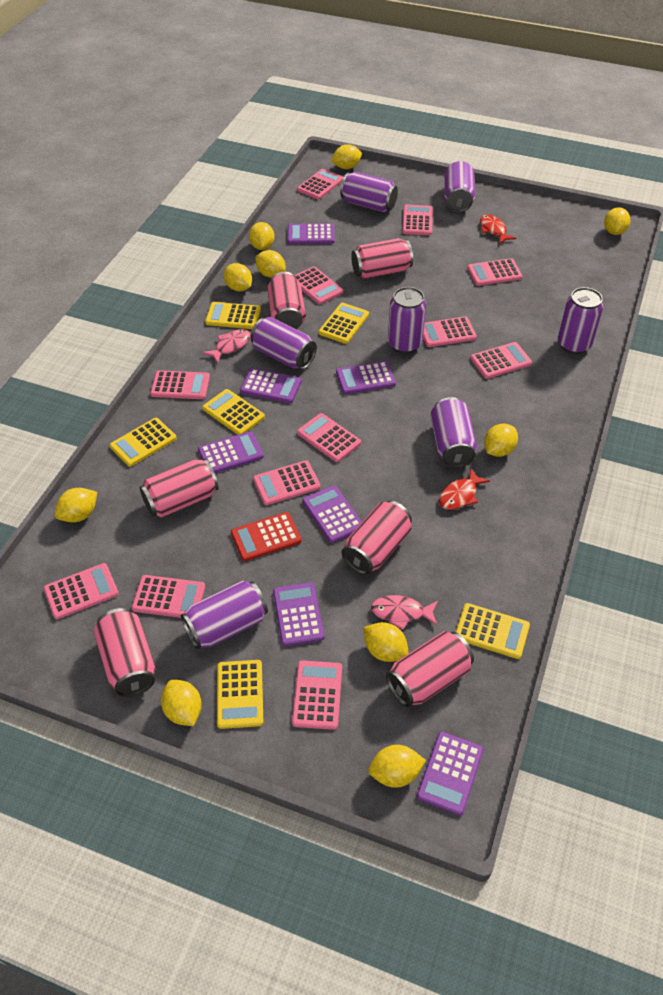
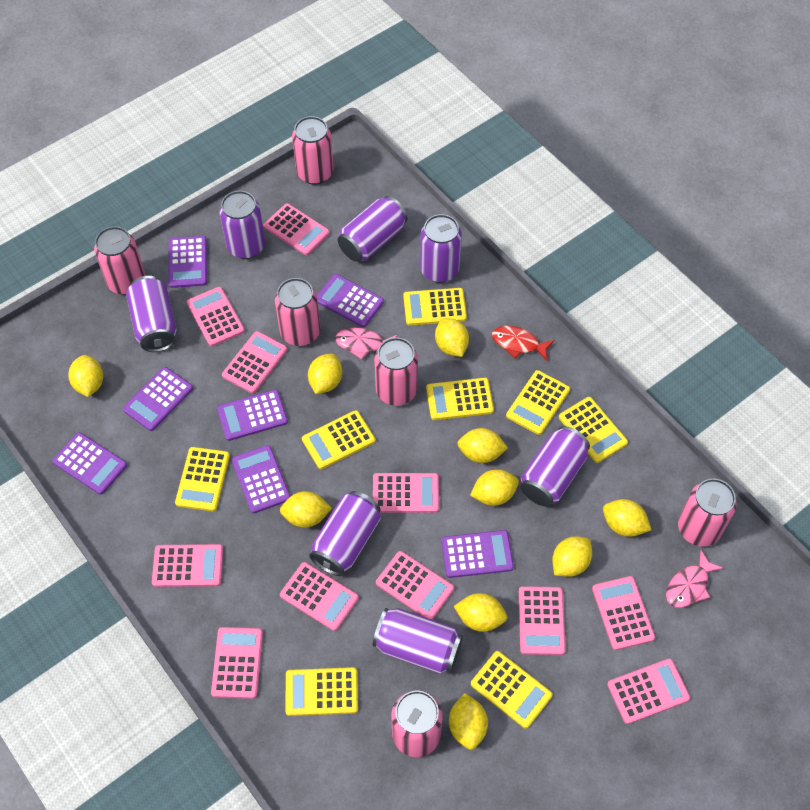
pink calculator: [44,563,119,619] [132,575,205,618] [150,370,210,399] [253,460,321,505] [292,660,342,730] [295,266,343,304] [297,169,344,200] [297,413,361,462] [402,205,433,235] [423,316,477,347] [467,258,522,286] [470,342,532,379] = 12 -> [152,544,223,587] [187,287,245,347] [211,627,263,699] [222,331,287,394] [264,203,330,255] [280,562,359,631] [373,473,439,513] [376,551,454,619] [519,586,566,655] [592,576,655,650] [607,659,690,724] = 11
red calculator: [231,512,302,561] = 1 -> none = 0
red fish: [439,468,490,510] [480,214,516,244] = 2 -> [492,326,555,361] = 1
yellow calculator: [110,418,177,467] [202,389,265,435] [205,302,261,329] [217,660,263,729] [319,303,369,344] [456,603,530,659] = 6 -> [175,447,230,512] [285,667,358,716] [302,410,376,469] [403,288,467,326] [426,378,494,420] [471,651,553,729] [506,370,570,435] [559,397,628,463] = 8

